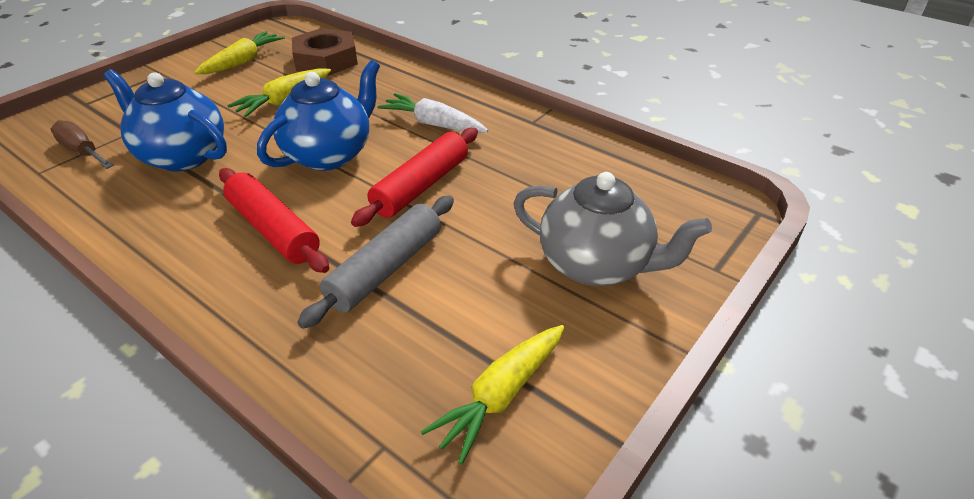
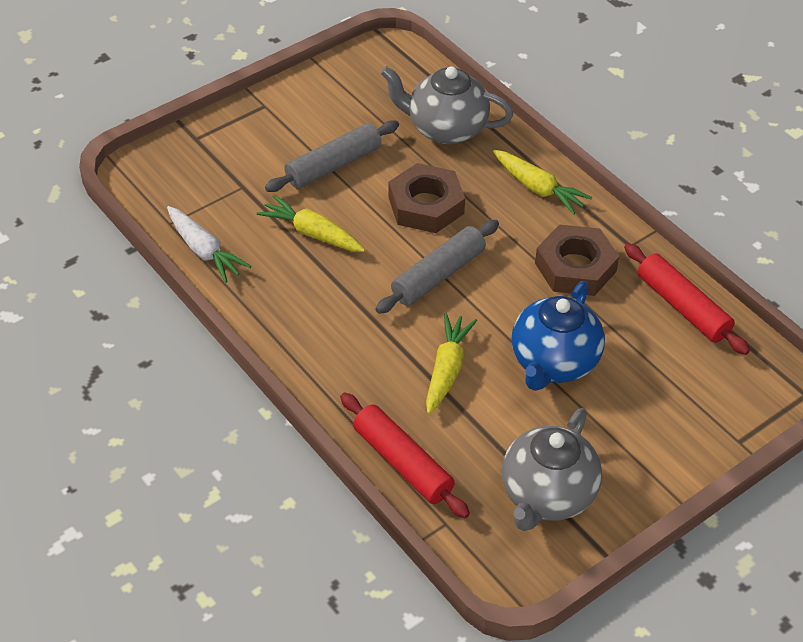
blue teapot: [103,69,227,171] [257,60,380,171] = 2 -> [512,281,605,391] = 1
brown nut: [292,28,358,76] = 1 -> [388,163,465,233] [535,225,619,296] = 2
brown screwdriver: [51,120,114,169] = 1 -> none = 0
grey rolling pin: [297,195,454,329] = 1 -> [265,120,399,192] [376,220,499,314] = 2
grey teapot: [513,172,712,286] = 1 -> [381,66,513,144] [502,408,602,531] = 2

